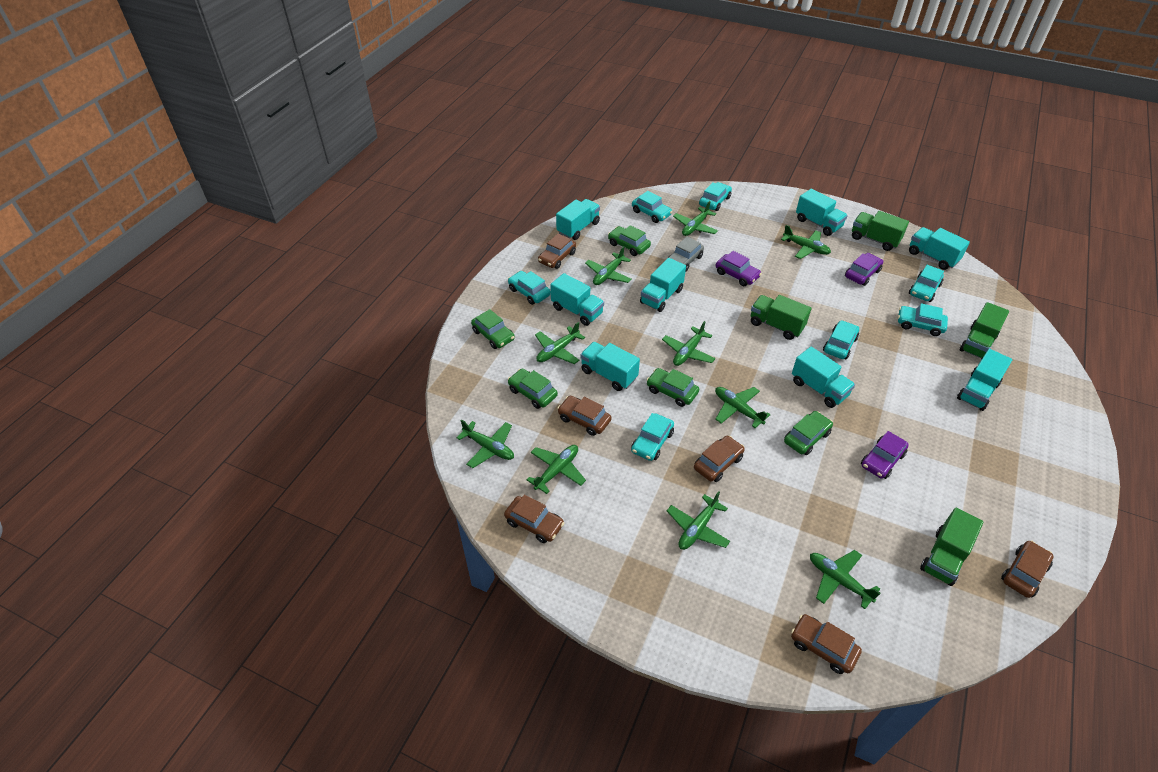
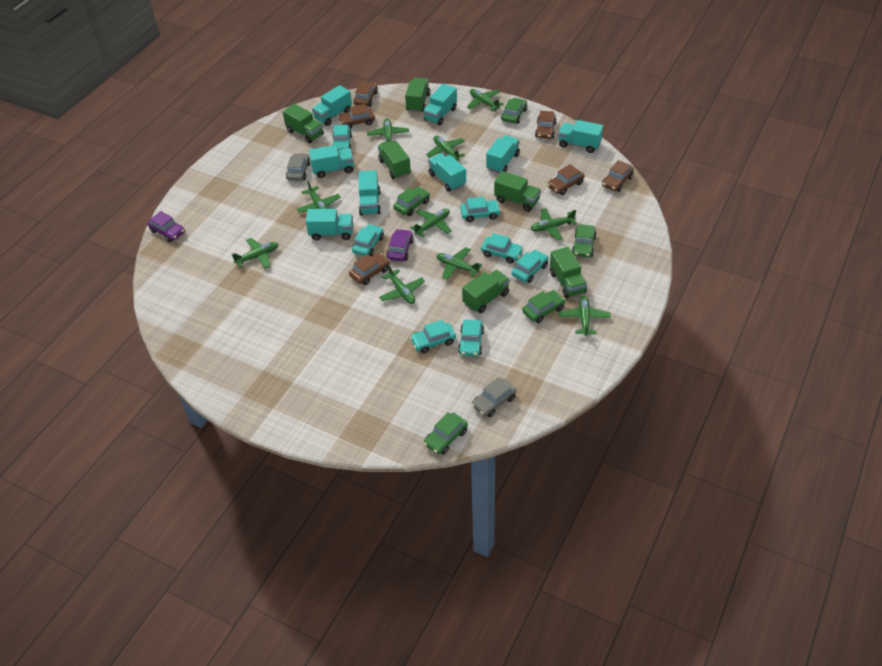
green truck: [751,295,811,340] [852,211,909,251] [920,508,983,586] [960,302,1009,359] = 4 -> [283,104,324,143] [378,141,411,179] [405,78,430,112] [462,270,510,313] [494,171,541,212] [550,247,587,299] = 6
grey car: [668,237,704,272] = 1 -> [286,153,310,181] [471,377,517,417] = 2
purple car: [716,251,762,286] [845,253,883,286] [861,431,909,479] = 3 -> [147,211,185,242] [386,229,414,261] = 2

